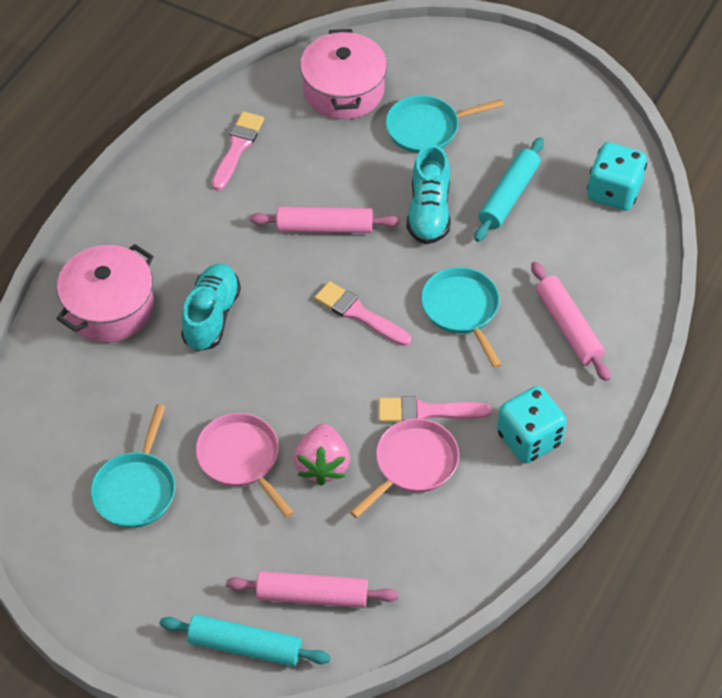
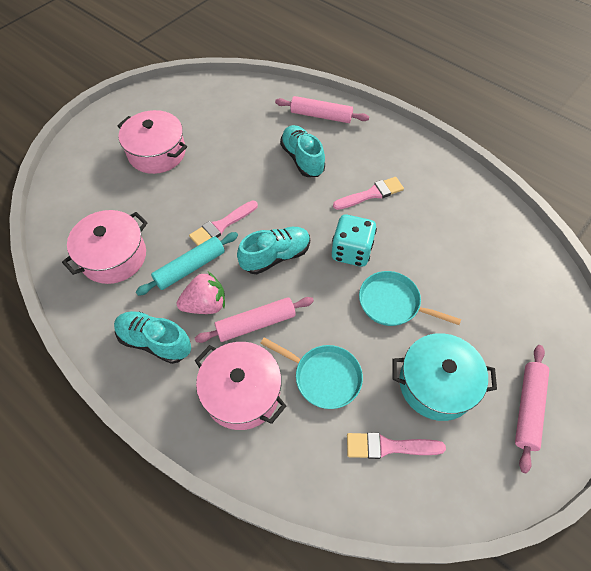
pink pan: [195,413,294,518] [350,418,459,518] = 2 -> none = 0
pink pot: [56,244,154,342] [300,29,387,119] = 2 -> [62,210,148,284] [117,110,187,174] [195,342,286,430] = 3
turquoise dice: [497,386,567,463] [587,142,647,210] = 2 -> [332,215,377,267] = 1
turquoise pan: [91,404,175,528] [386,95,504,153] [421,267,502,368] = 3 -> [260,337,363,409] [359,271,461,326] = 2
turquoise pot: none = 0 -> [392,333,497,421] = 1
turquoise rolling pin: [159,614,330,667] [474,137,544,242] = 2 -> [136,232,238,296] = 1
turquoise shoe: [181,263,241,351] [407,144,451,244] = 2 -> [114,311,191,364] [237,227,310,274] [280,125,325,177] = 3

